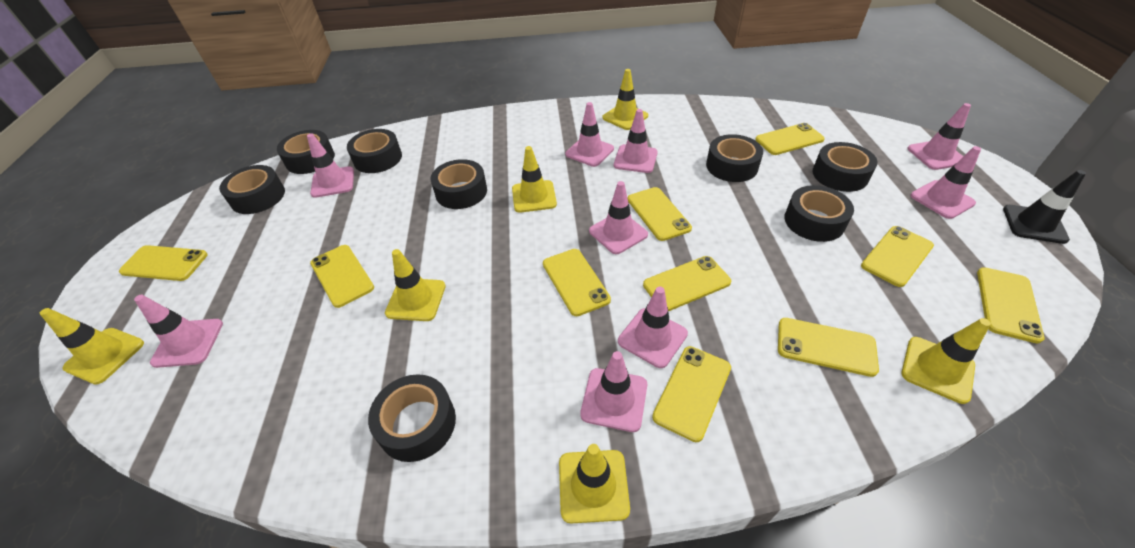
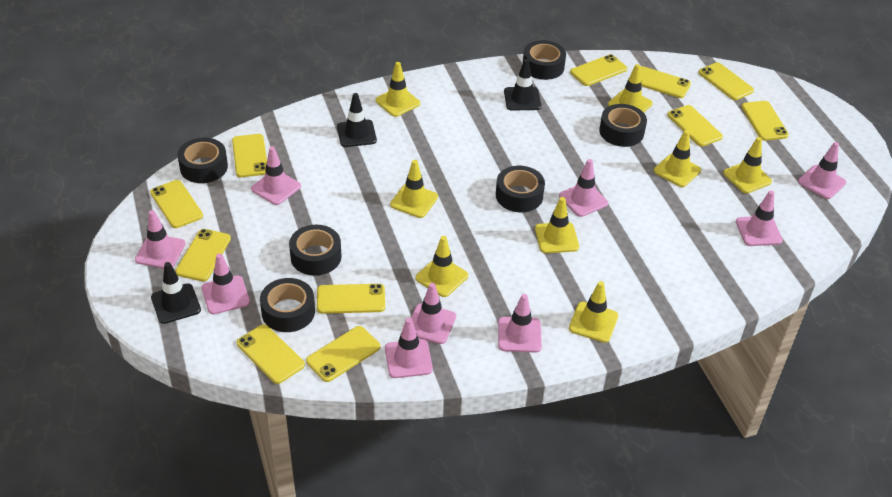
black tape: [219,165,285,214] [277,130,335,174] [347,129,402,173] [368,374,456,462] [431,159,487,209] [706,134,763,182] [784,185,854,242] [812,142,878,192] = 8 -> [177,138,228,183] [260,278,315,332] [289,225,342,276] [496,166,545,212] [523,40,566,80] [599,104,647,147] = 6
black traffic cone: [1003,170,1086,244] = 1 -> [151,262,201,324] [337,93,377,147] [504,59,541,111] = 3
yellow phone: [119,245,208,281] [310,245,374,308] [543,249,611,316] [628,187,692,241] [643,256,731,311] [652,346,731,442] [755,123,825,155] [778,318,879,377] [861,226,934,287] [977,267,1045,343] = 10 -> [150,180,203,228] [175,229,231,281] [232,134,267,177] [237,324,305,384] [306,326,380,382] [317,284,385,314] [570,54,627,86] [640,66,691,98] [667,105,723,146] [698,62,754,100] [741,101,789,141] = 11
yellow traffic cone: [40,308,144,385] [385,249,446,321] [512,146,557,213] [559,444,630,523] [602,69,648,130] [902,318,991,404] = 6 -> [375,62,420,117] [390,160,438,218] [416,236,468,297] [535,197,579,253] [569,281,618,343] [608,64,653,113] [654,130,701,187] [723,137,772,193] = 8

